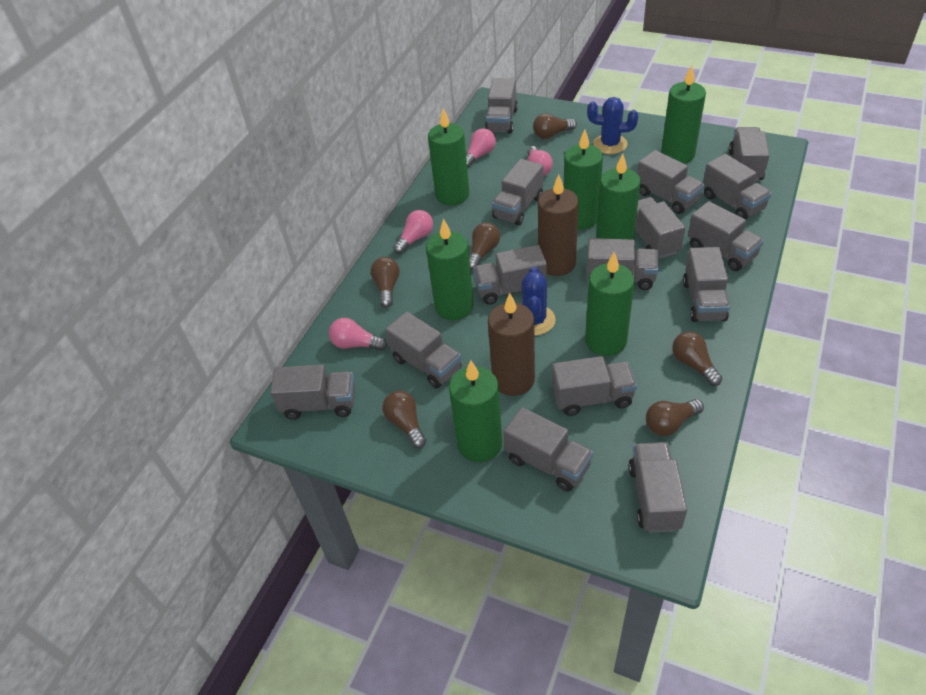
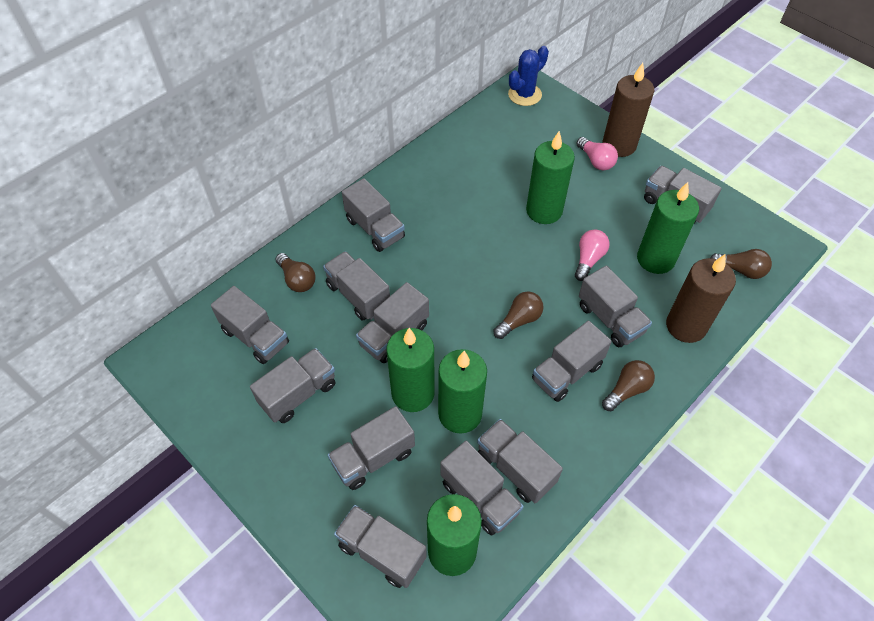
blue cactus: [521,267,556,335] [587,97,638,154] = 2 -> [508,46,549,106] = 1
brown light bulb: [371,257,400,308] [382,391,426,448] [469,222,500,270] [533,113,577,139] [646,399,704,436] [672,331,722,386] = 6 -> [275,253,315,292] [493,291,544,339] [602,360,655,411] [710,249,772,279] = 4
green candle: [426,219,474,320] [428,108,469,205] [449,360,502,462] [564,129,603,230] [585,252,635,356] [596,153,641,240] [661,65,706,164] = 7 -> [387,328,435,412] [427,494,482,576] [438,349,487,434] [526,131,575,224] [637,182,699,274] = 5
grey truck: [270,365,355,420] [385,312,462,388] [473,245,547,305] [485,78,518,134] [492,159,543,225] [503,407,593,492] [552,356,637,416] [586,238,658,290] [628,442,687,533] [635,197,685,259] [637,150,704,214] [683,247,730,322] [688,201,764,271] [703,154,772,220] [729,127,770,181] = 15 -> [211,286,289,364] [250,348,335,423] [323,251,390,321] [328,406,415,490] [334,505,427,588] [342,178,405,252] [356,282,429,363] [440,441,523,536] [477,419,563,503] [532,321,612,402] [579,265,652,347] [644,166,722,223] = 12
pink light bulb: [329,318,387,351] [393,210,433,254] [466,128,496,168] [527,146,553,176] = 4 -> [575,229,609,281] [576,137,618,171] = 2

